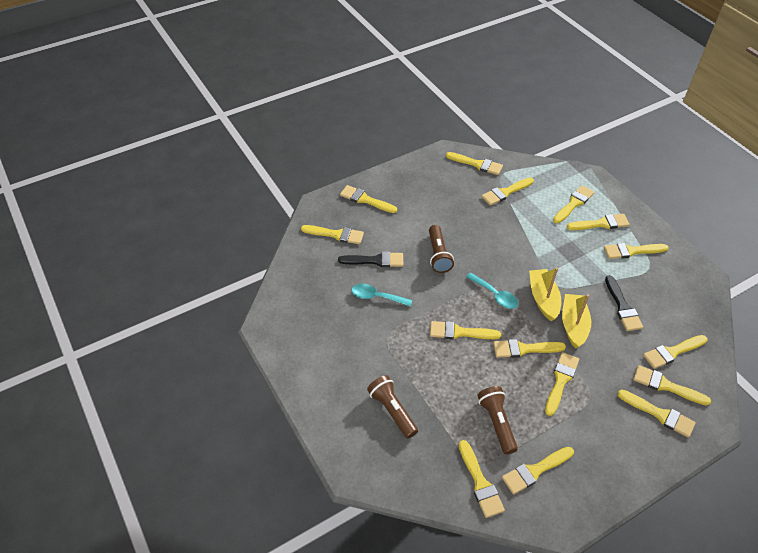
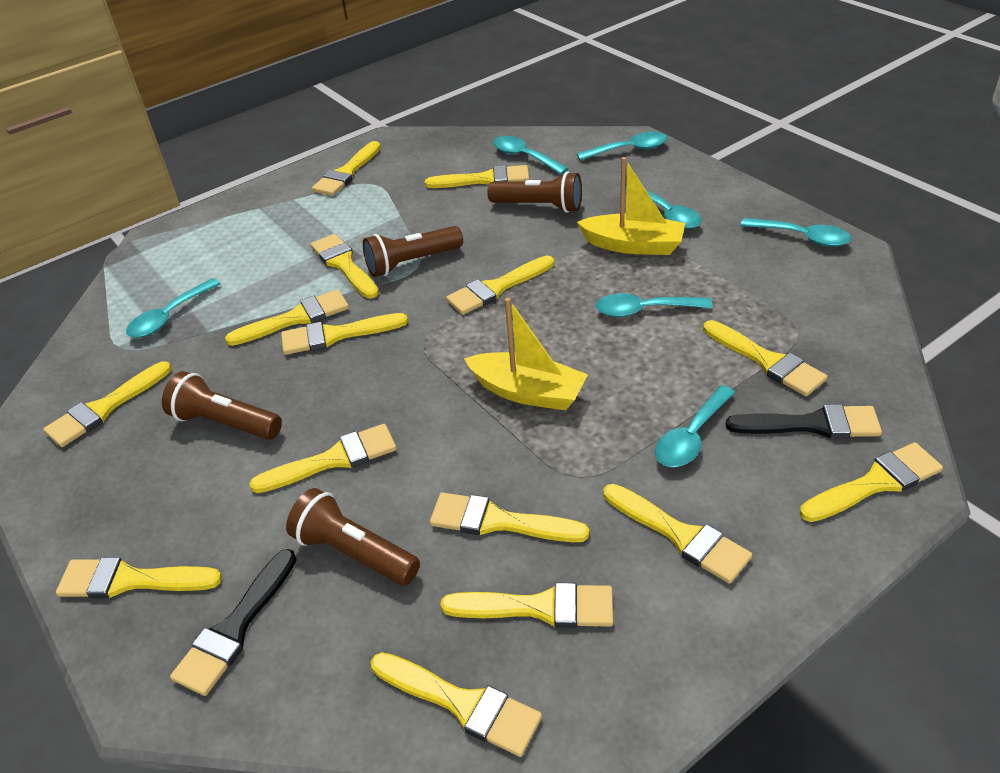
brown flashlight: [367,375,418,439] [429,225,454,273] [477,386,518,454] = 3 -> [162,371,282,440] [286,488,420,586] [363,226,463,277] [487,172,582,213] = 4
turquoise spoon: [352,284,412,307] [466,273,518,309] = 2 -> [126,278,221,338] [493,136,569,174] [577,132,668,160] [595,293,713,317] [625,188,702,229] [655,385,735,467] [740,218,851,247] = 7

